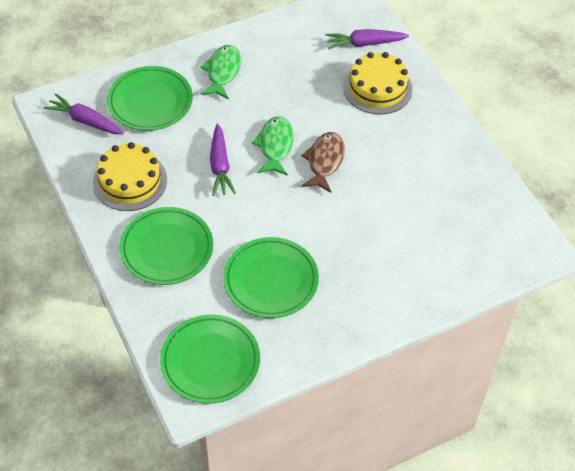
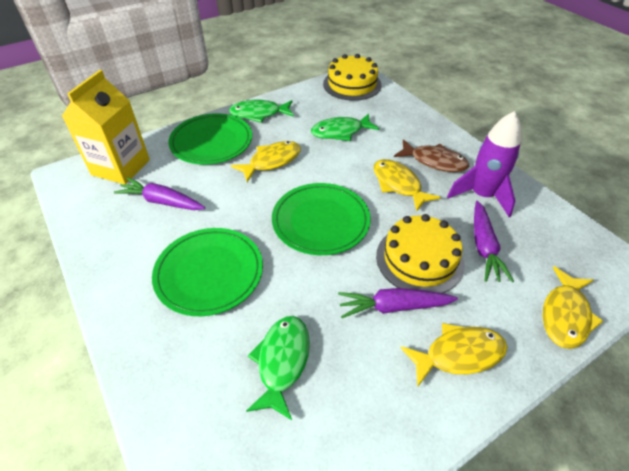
green fish: [200,45,241,99] [252,116,294,176] = 2 -> [229,100,294,123] [246,316,310,420] [311,114,379,141] = 3
green plate: [107,66,193,131] [119,207,213,285] [160,315,260,404] [223,237,319,318] = 4 -> [152,228,263,316] [168,113,252,165] [272,183,371,255] = 3
purple rocket: none = 0 -> [447,111,521,217] = 1
yellow carton: none = 0 -> [62,70,150,184] = 1
yellow fish: none = 0 -> [231,141,301,182] [373,159,441,212] [400,323,507,386] [542,266,603,349] = 4

